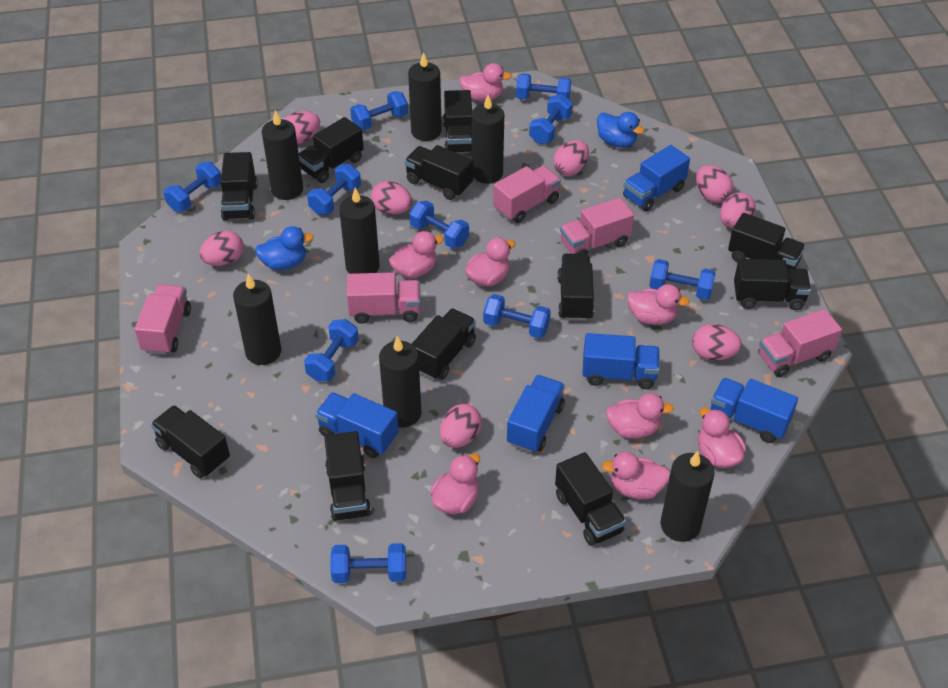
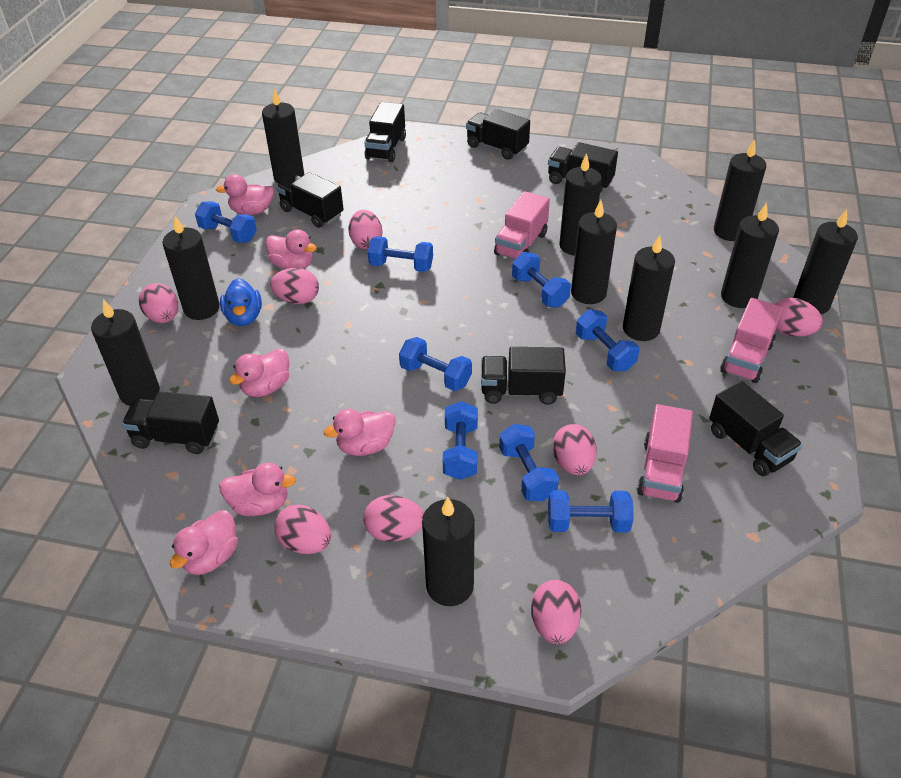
black candle: [233,274,281,365] [262,110,303,200] [339,188,380,274] [379,336,421,428] [408,52,442,141] [472,94,504,184] [661,451,715,542] = 7 -> [91,299,160,406] [162,216,220,320] [262,88,304,184] [422,497,475,606] [559,153,602,256] [571,200,617,304] [623,235,675,341] [714,139,766,241] [721,203,779,308] [793,209,858,314] = 10
black truck: [151,405,230,479] [220,152,258,221] [299,117,364,183] [324,431,371,521] [405,145,473,200] [412,308,476,380] [443,90,472,153] [555,452,626,546] [557,254,594,321] [728,213,805,269] [734,259,811,310] = 11 -> [122,391,219,454] [276,172,344,228] [364,102,406,162] [466,109,530,160] [481,347,566,405] [548,142,618,192] [709,381,803,476] = 7
blue duck: [255,226,314,270] [597,112,644,148] = 2 -> [220,278,262,326] = 1
blue dumbbell: [164,162,221,212] [304,319,359,382] [307,164,361,215] [330,543,406,583] [350,91,408,131] [409,200,469,249] [483,294,551,339] [516,73,571,99] [529,94,573,144] [649,259,716,300] = 10 -> [195,201,257,243] [368,236,433,272] [399,337,472,391] [443,401,478,480] [499,424,559,502] [512,252,571,307] [548,490,634,533] [576,309,639,371] = 8
blue truck: [315,392,399,458] [507,375,565,453] [582,333,660,389] [623,145,690,211] [711,378,798,443] = 5 -> none = 0
pink duck: [389,231,444,278] [430,453,480,514] [459,63,512,101] [465,238,515,287] [602,452,670,500] [606,393,674,439] [627,284,690,325] [698,407,746,468] = 8 -> [170,510,238,575] [216,174,274,215] [219,463,296,516] [229,349,289,397] [265,229,317,269] [324,409,396,456] = 6
pink truck: [135,284,191,355] [347,272,420,324] [493,166,561,223] [560,197,634,254] [758,309,842,377] = 5 -> [494,191,550,259] [637,404,693,503] [720,298,783,383] = 3

